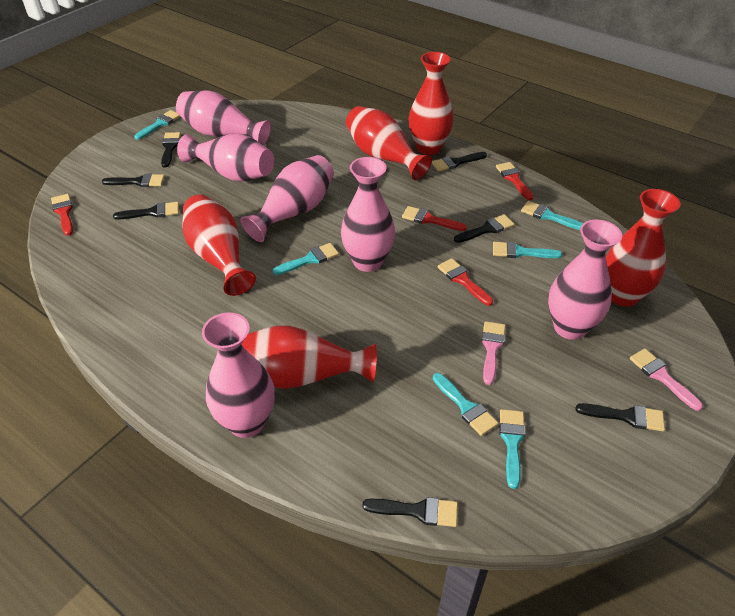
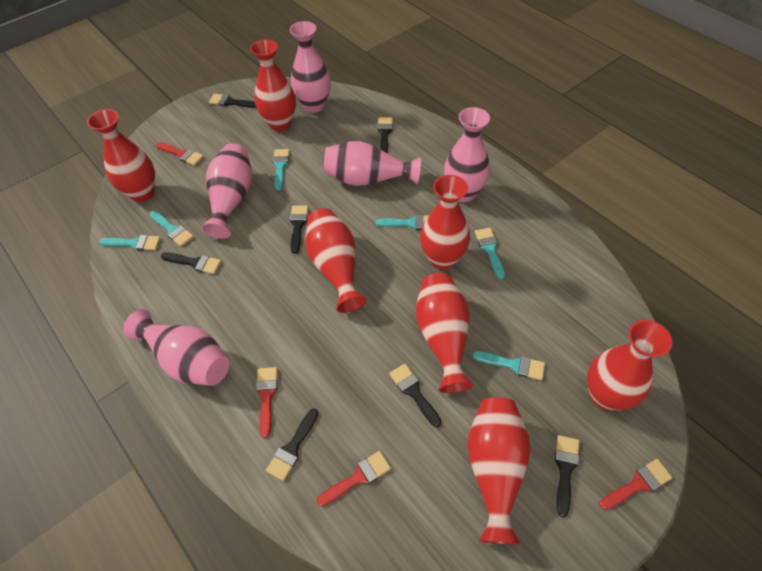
pink brush: [482,321,505,385] [630,349,703,411] = 2 -> none = 0
pink vase: [176,90,271,146] [177,134,274,182] [202,313,275,438] [241,155,334,242] [341,157,395,272] [548,219,622,340] = 6 -> [123,309,229,386] [201,144,252,239] [290,21,331,113] [324,141,421,186] [444,107,490,202] = 5
red vase: [182,194,256,296] [241,325,377,389] [346,106,432,180] [409,52,454,155] [606,189,680,307] = 5 -> [87,109,155,202] [250,39,296,131] [305,208,367,313] [416,273,473,393] [420,175,470,270] [467,397,530,545] [587,320,672,411] = 7

